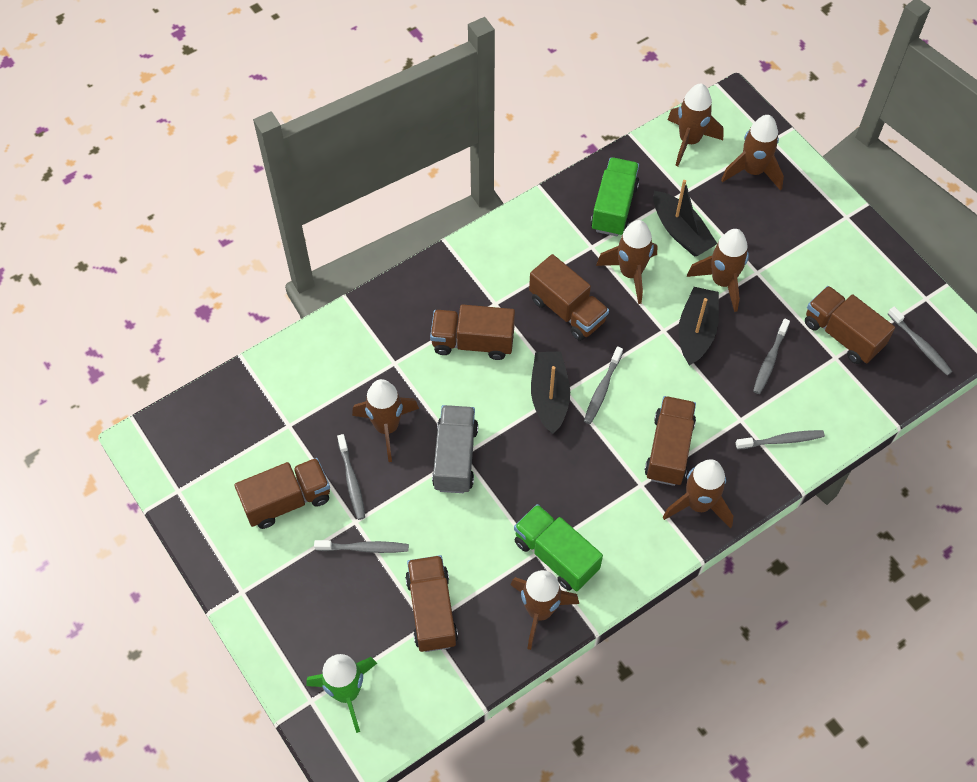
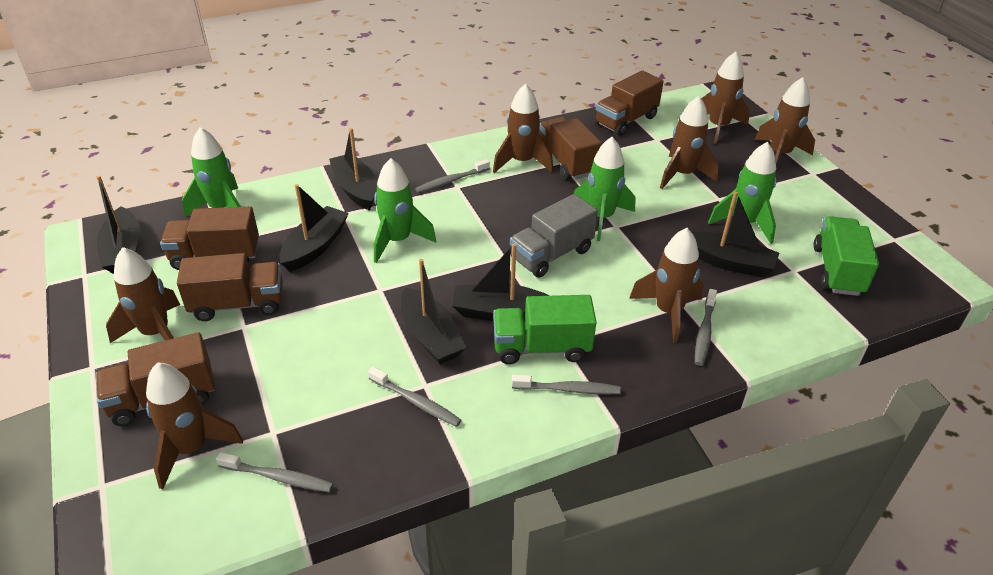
black boat: [531,351,570,434] [653,180,717,257] [678,287,719,366] = 3 -> [96,176,140,274] [280,184,349,272] [329,128,377,210] [401,259,467,364] [452,243,549,321] [692,191,779,277] = 6
brown truck: [234,458,330,529] [405,555,458,652] [430,304,515,360] [529,254,609,341] [645,396,696,486] [805,286,895,364] = 6 -> [96,332,215,426] [160,207,259,270] [177,253,283,321] [540,117,602,180] [595,70,664,136] = 5
green rocket: [306,654,377,733] = 1 -> [182,127,241,218] [374,158,436,263] [574,137,635,241] [708,142,776,244] = 4
grey toothbrush: [314,540,409,553] [337,434,365,520] [584,346,623,424] [736,430,825,450] [753,319,790,394] [888,306,953,375] = 6 -> [216,452,333,492] [368,367,462,427] [415,159,490,193] [511,375,621,395] [695,289,717,366] = 5

